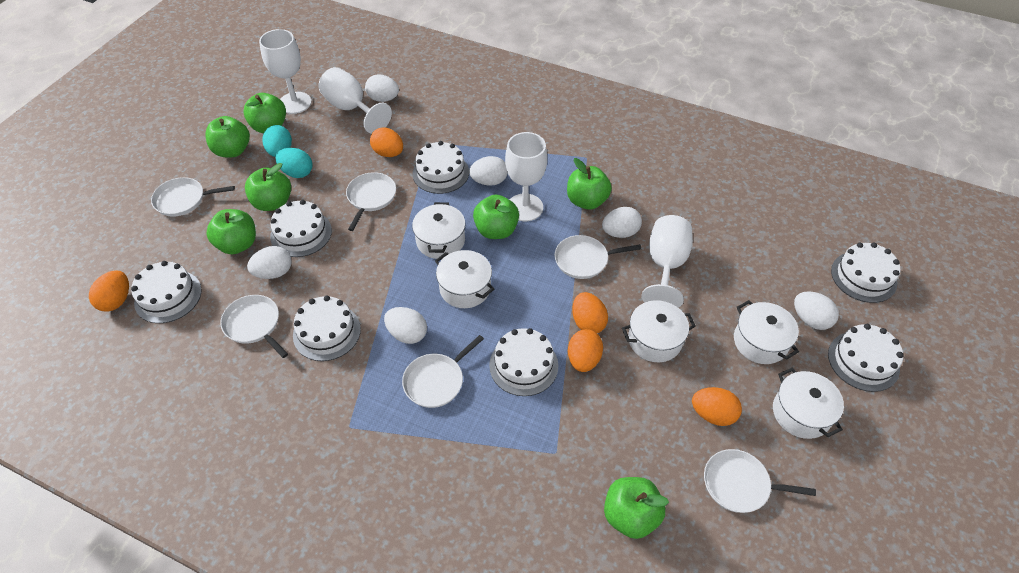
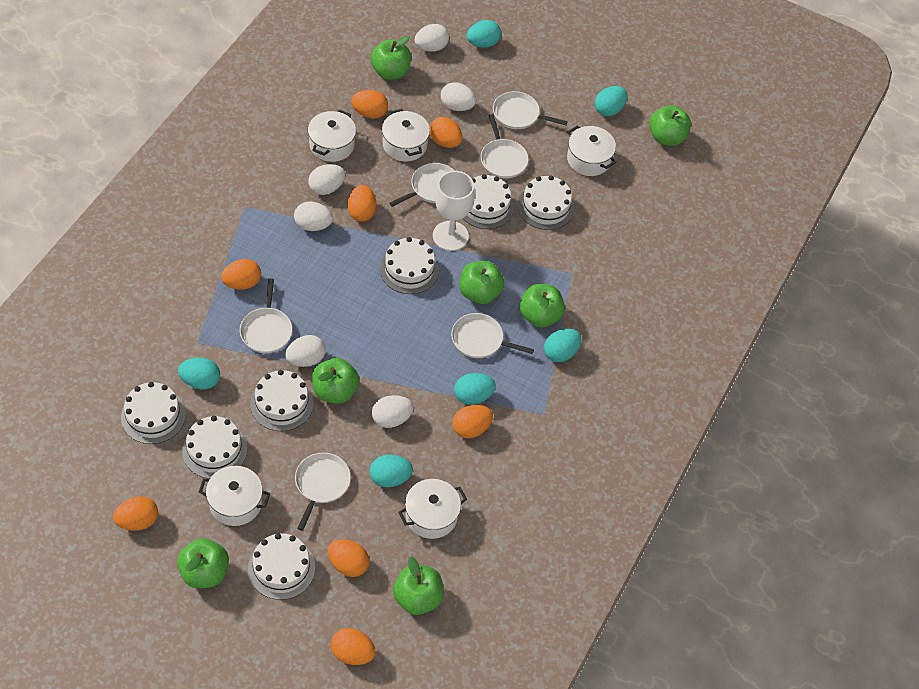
orange egg: [89,271,129,312] [370,127,403,157] [568,329,603,372] [572,292,608,333] [692,387,742,426] = 5 -> [113,496,158,531] [221,259,261,290] [327,539,370,577] [331,628,376,665] [347,185,376,222] [351,90,388,118] [429,117,463,148] [452,405,493,438] = 8
turquoise egg: [262,125,292,157] [275,148,313,178] = 2 -> [178,358,220,389] [369,455,413,487] [454,373,496,405] [467,20,501,47] [544,329,581,362] [595,86,628,116] = 6
white goblet: [259,29,311,114] [318,67,392,134] [505,132,547,221] [642,215,693,308] = 4 -> [433,171,475,251] = 1

